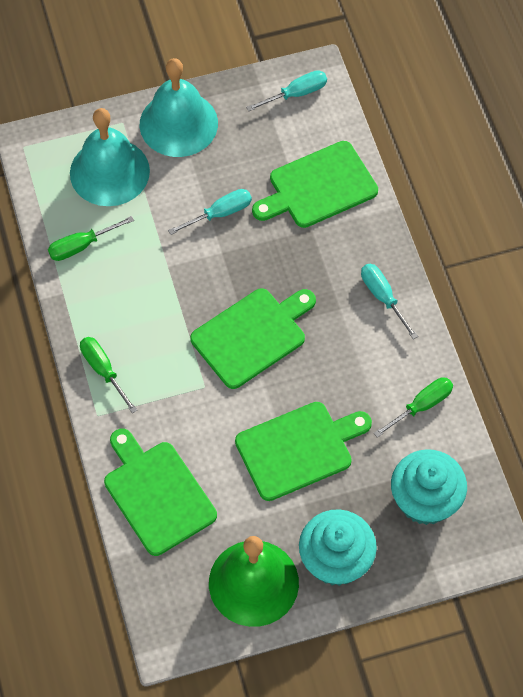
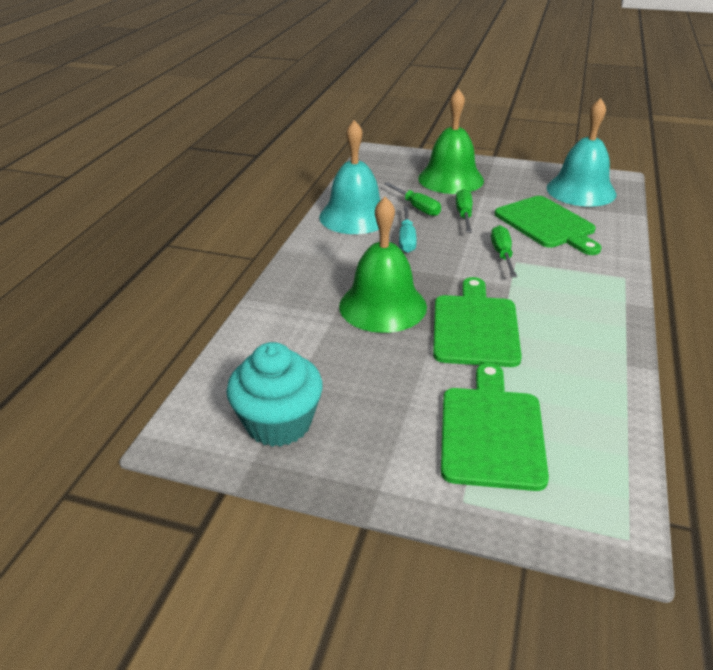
green bell: [209,536,299,627] = 1 -> [339,197,427,333] [418,89,484,194] = 2
green cutting board: [104,429,217,556] [190,288,316,389] [235,402,372,501] [252,141,378,228] = 4 -> [433,277,522,367] [441,363,549,491] [495,196,602,255] = 3
turquoise cupcake: [299,509,377,586] [391,449,467,525] = 2 -> [226,342,323,447] = 1
turquoise screwdriver: [168,189,252,235] [246,70,327,111] [361,264,418,339] = 3 -> [399,206,417,253] = 1

